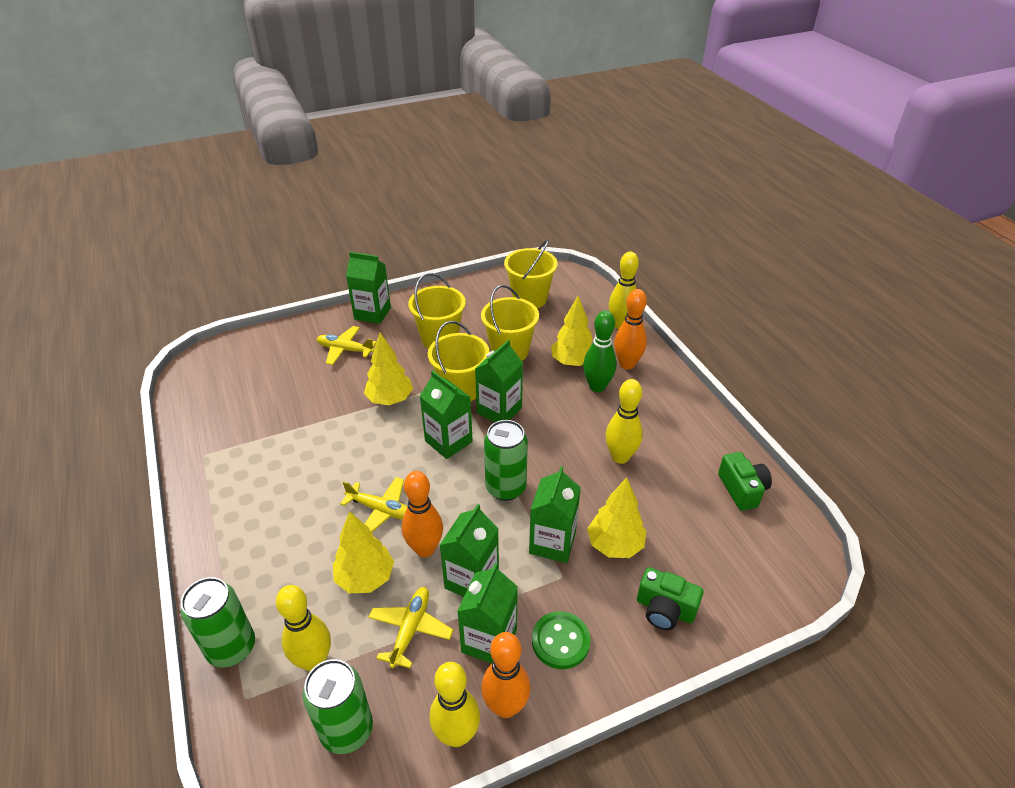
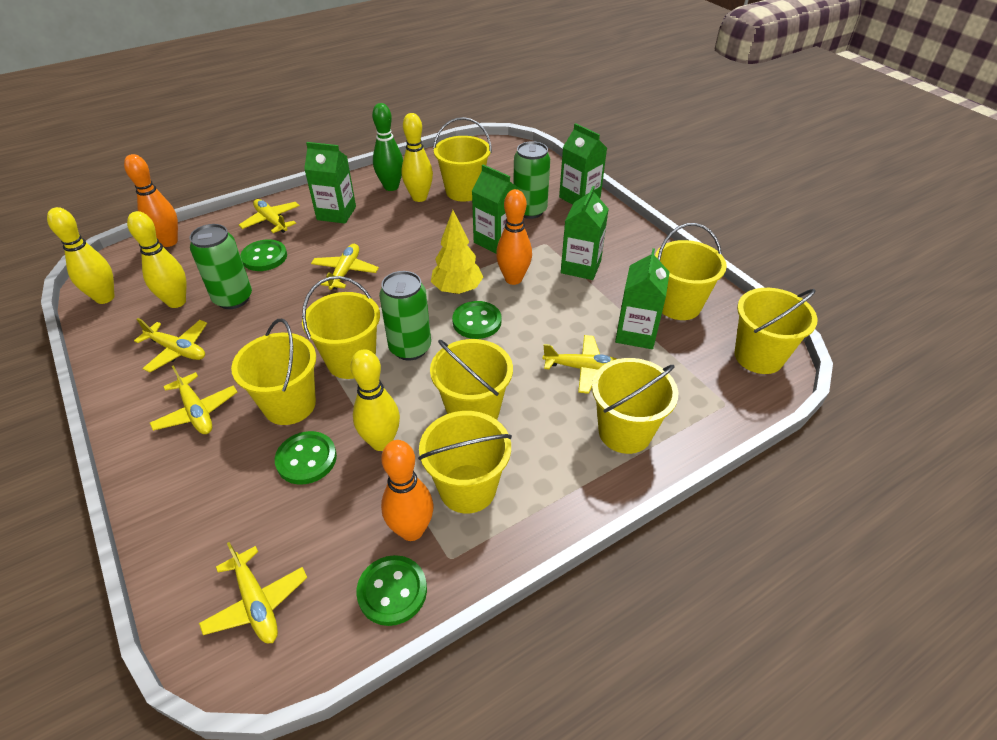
green button: [532,611,591,669] = 1 -> [240,239,287,271] [275,431,337,485] [356,555,427,626] [452,301,502,339] = 4
green camera: [637,567,704,630] [718,452,772,511] = 2 -> none = 0
green carton: [346,252,391,324] [420,371,473,459] [440,504,499,597] [457,563,518,664] [475,340,523,422] [529,466,581,563] = 6 -> [304,142,356,224] [472,165,520,254] [559,123,607,205] [561,186,608,280] [615,248,670,349] = 5
yellow bucket: [408,273,466,349] [428,321,490,401] [481,285,539,361] [504,240,558,308] = 4 -> [231,319,316,425] [302,276,380,379] [418,411,512,514] [430,339,513,420] [433,117,492,202] [592,358,678,454] [655,223,727,320] [734,288,817,374] = 8
yellow plane: [317,326,376,365] [340,477,408,533] [368,587,453,668] = 3 -> [134,318,207,372] [150,365,237,434] [199,542,307,643] [239,199,300,233] [311,244,379,290] [543,335,617,394] = 6
yellow tree: [333,511,394,593] [364,333,413,405] [551,296,592,366] [587,478,646,558] = 4 -> [431,210,483,294] = 1

